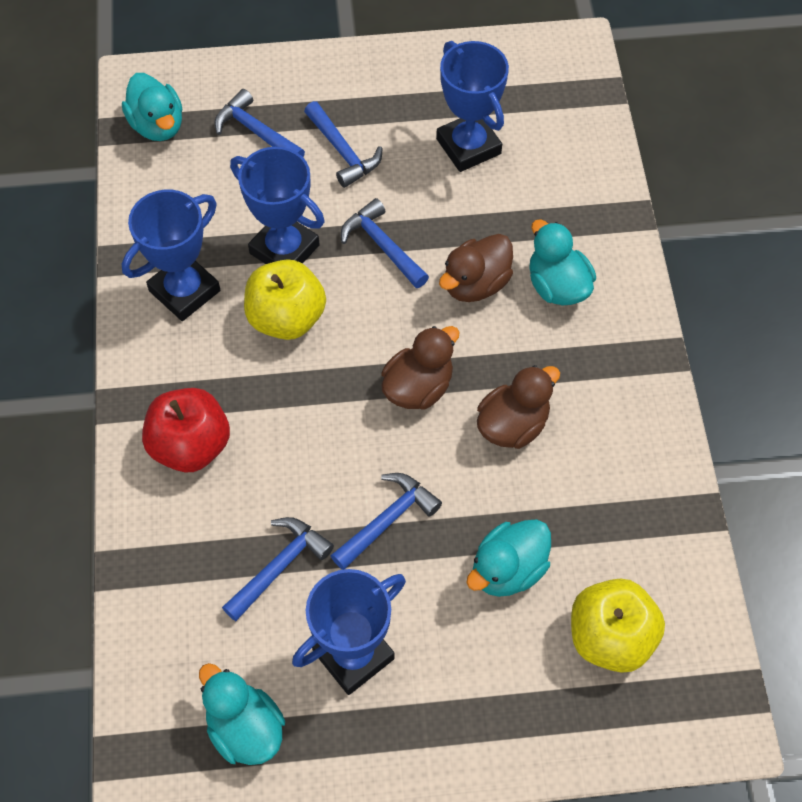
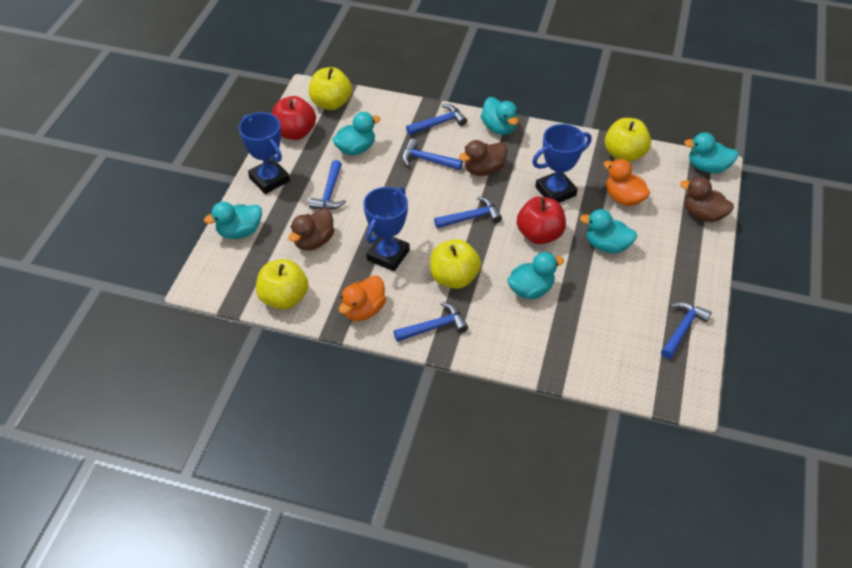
blue hammer: [214,89,305,157] [222,517,334,621] [304,101,382,188] [330,473,442,570] [341,198,429,288] = 5 -> [309,160,346,210] [393,302,468,342] [402,139,463,170] [406,104,467,135] [434,196,502,229] [661,302,712,359] = 6
blue trophy: [122,190,220,321] [230,147,325,264] [292,569,406,695] [436,41,509,172] = 4 -> [239,112,290,194] [363,187,410,271] [532,124,591,203] = 3
orange duck: none = 0 -> [339,275,386,321] [603,159,650,206] = 2
red apple: [142,388,230,472] = 1 -> [272,96,316,140] [517,196,566,244] = 2
turquoise duck: [122,73,182,141] [199,663,285,765] [466,520,551,597] [529,219,596,305] = 4 -> [204,202,262,239] [332,112,380,155] [481,97,518,135] [507,252,564,299] [580,209,637,254] [684,132,739,173] = 6
yellow apple: [244,259,326,340] [571,578,665,673] = 2 -> [256,259,308,310] [309,67,352,110] [430,239,481,289] [605,118,651,162] = 4

